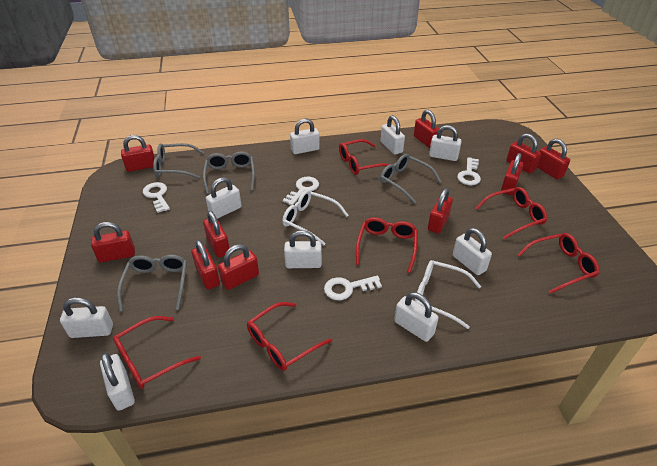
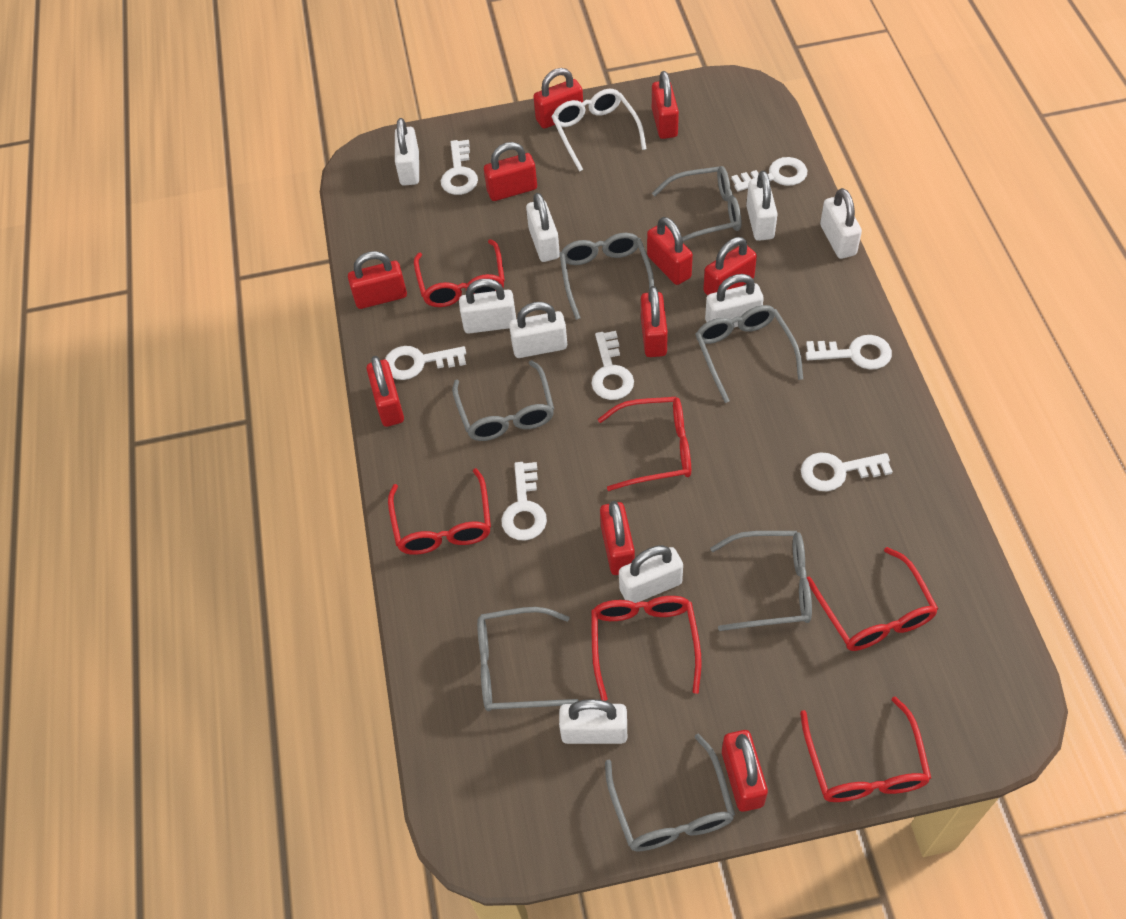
grey glasses: [117,255,187,312] [153,143,204,179] [203,151,255,194] [380,154,441,204] = 4 -> [452,360,554,441] [477,607,579,711] [559,233,654,320] [605,734,735,852] [652,166,742,242] [695,305,803,403] [710,531,812,631] = 7
white glasses: [282,190,348,245] [415,260,481,329] = 2 -> [551,89,647,172] = 1
white key: [143,182,170,213] [283,177,319,205] [324,275,382,300] [457,157,481,185] = 4 -> [385,346,466,380] [441,140,478,195] [501,462,547,541] [591,331,634,400] [731,157,807,192] [801,452,893,491] [806,335,892,370] = 7

